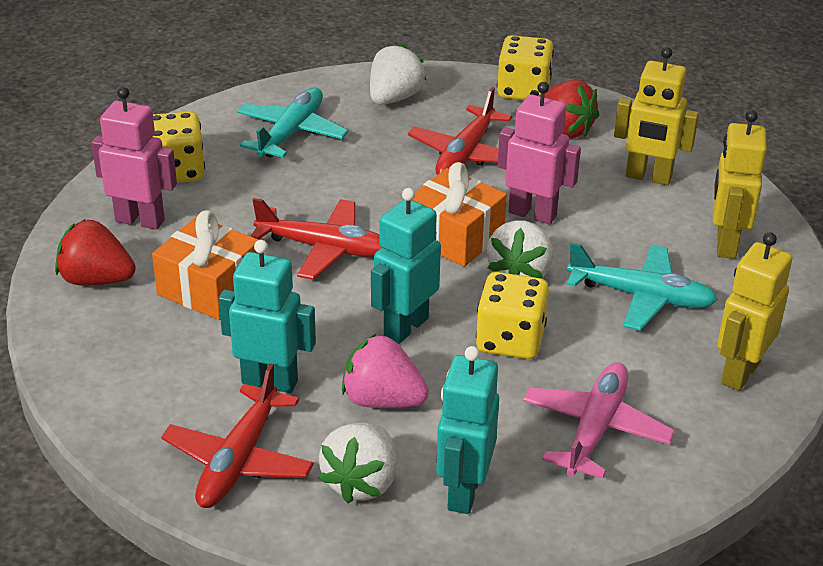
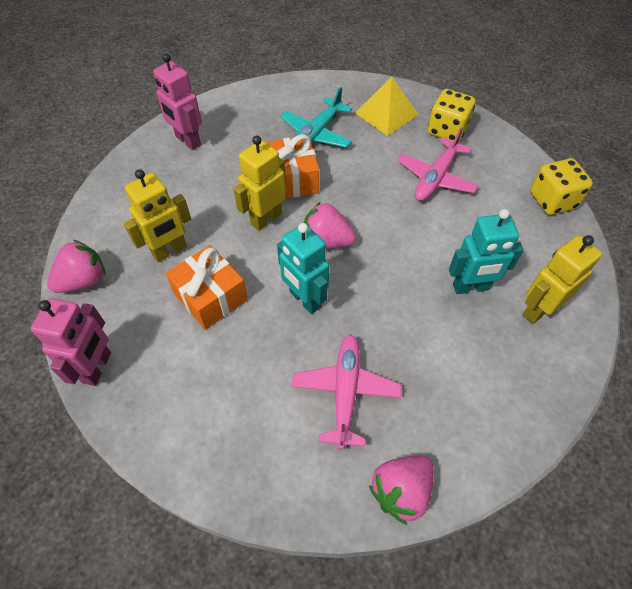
pink plane: [523,362,675,479] = 1 -> [291,334,402,450] [397,127,479,201] = 2
pink strawberry: [342,334,429,408] = 1 -> [47,240,105,293] [304,202,356,249] [369,456,434,525] = 3
red plane: [161,363,314,508] [251,198,382,280] [408,87,512,175] = 3 -> none = 0
red strawberry: [55,220,136,286] [539,80,599,138] = 2 -> none = 0
turquoise plane: [236,87,348,158] [567,242,718,331] = 2 -> [281,87,352,147] = 1
turquoise robot: [219,240,316,393] [371,188,441,344] [436,346,499,514] = 3 -> [277,223,329,314] [449,209,524,294] = 2
white strawberry: [319,423,397,503] [370,44,426,105] [486,220,553,279] = 3 -> none = 0
yellow dice: [153,111,205,183] [476,272,549,359] [497,35,554,100] = 3 -> [428,89,476,141] [530,158,593,215] = 2
yellow pyramid: none = 0 -> [355,77,419,136] = 1

